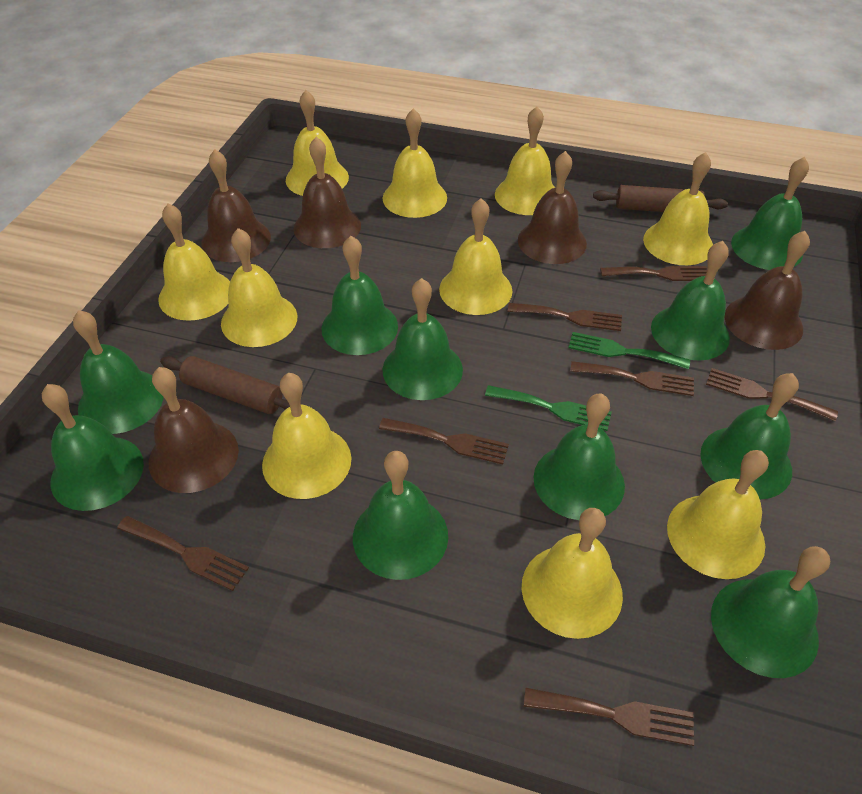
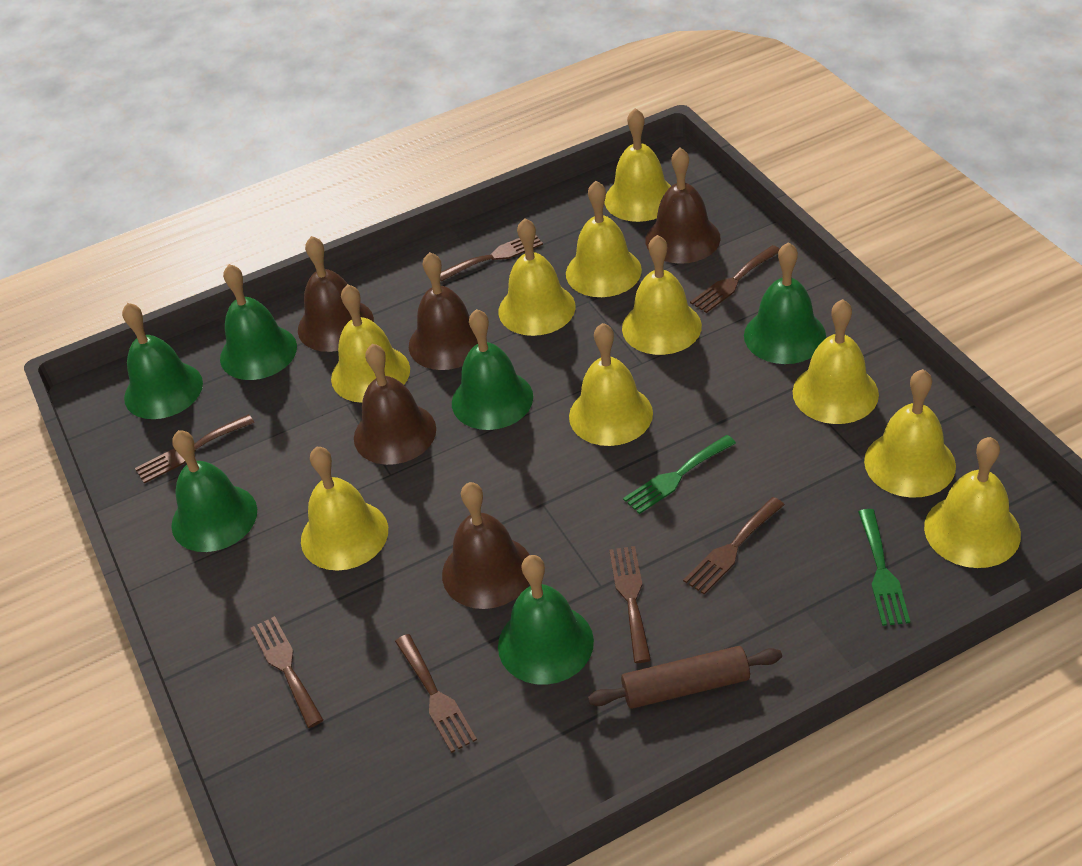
brown rolling pin: [160,356,290,414] [593,185,728,212] = 2 -> [588,646,782,709] = 1
green bell: [42,384,144,511] [73,310,164,434] [322,236,398,355] [353,451,448,580] [383,278,463,400] [534,393,625,520] [651,241,730,361] [700,373,799,500] [711,546,830,678] [731,157,809,270] = 10 -> [122,303,203,419] [171,430,257,552] [220,264,297,380] [452,309,533,430] [498,555,594,685] [744,242,826,364] = 6

